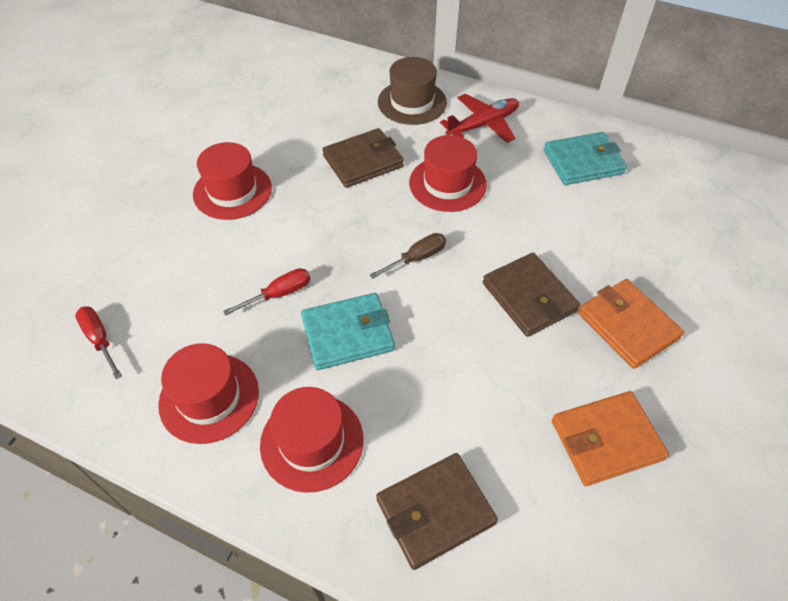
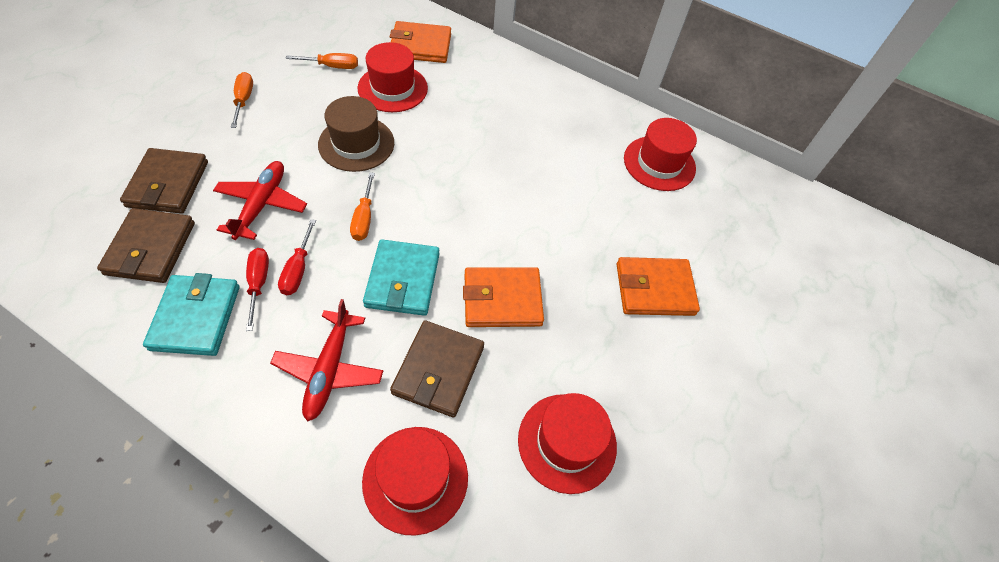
brown screwdriver: [370,233,446,279] = 1 -> none = 0
orange screwdriver: none = 0 -> [231,72,253,128] [286,53,358,69] [350,172,375,241] = 3
orange wallet: [552,391,669,486] [578,279,684,369] = 2 -> [390,21,451,63] [463,267,544,327] [617,257,700,316] = 3
red plane: [440,94,519,143] = 1 -> [213,161,307,240] [270,299,383,422] = 2

